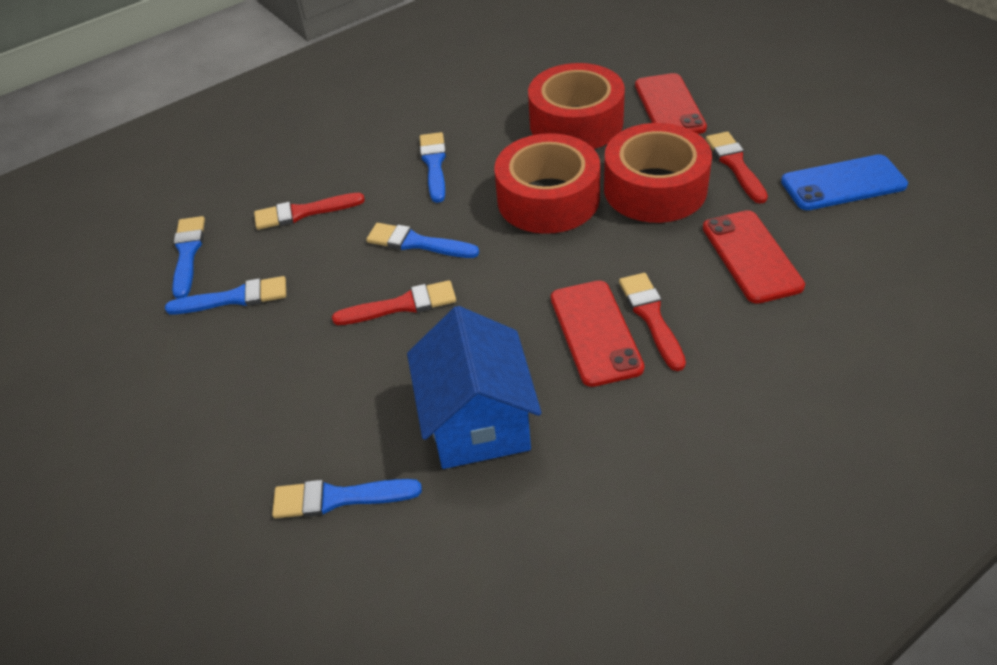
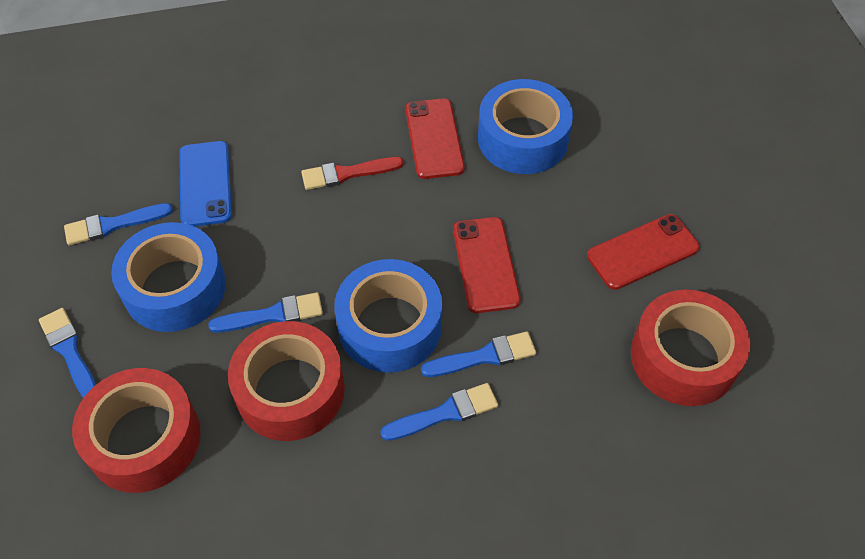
blue house: [407,306,542,469] = 1 -> none = 0
blue tape: none = 0 -> [111,222,226,332] [335,259,442,373] [478,79,573,174] = 3
red brush: [254,193,365,230] [332,280,456,325] [619,273,686,371] [706,132,768,204] = 4 -> [301,157,403,190] = 1

